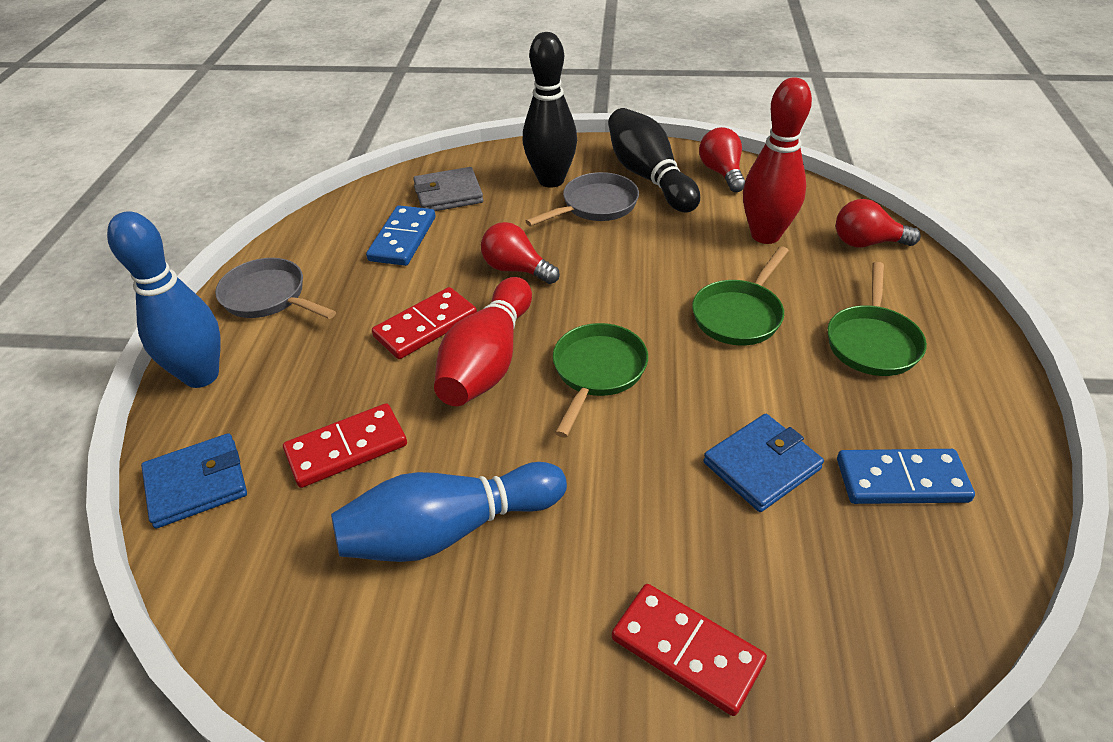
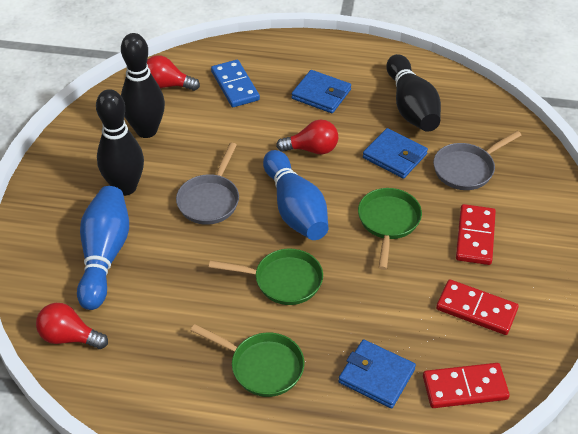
black bowling pin: [523,32,577,188] [608,108,700,213] = 2 -> [96,89,144,196] [121,33,165,138] [386,54,441,132] = 3
blue domino: [366,205,435,266] [837,449,975,504] = 2 -> [211,60,260,107] = 1
blue wallet: [141,433,247,528] [703,414,824,512] = 2 -> [291,70,351,113] [338,339,416,408] [363,128,428,179] = 3
grey wallet: [413,167,483,211] = 1 -> none = 0
red bowling pin: [434,277,532,406] [743,78,812,244] = 2 -> none = 0

